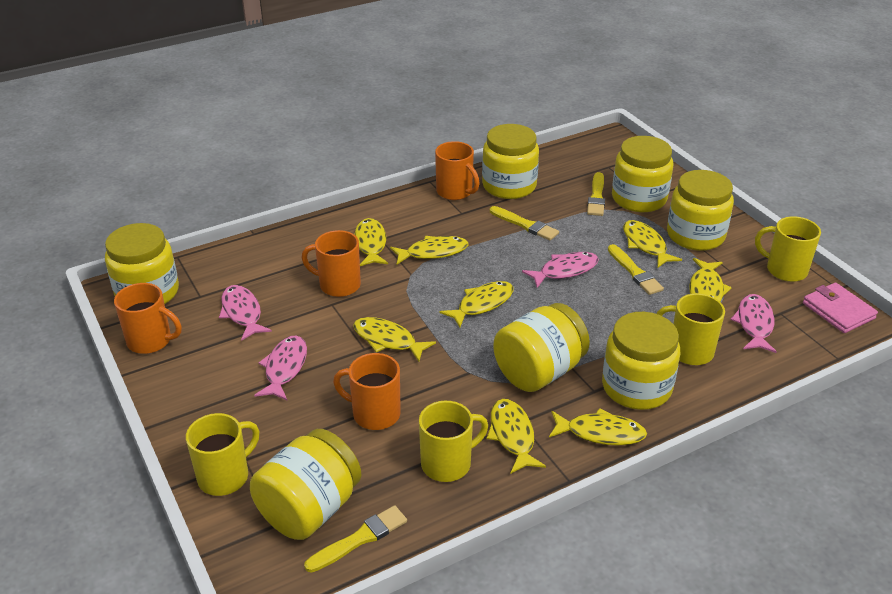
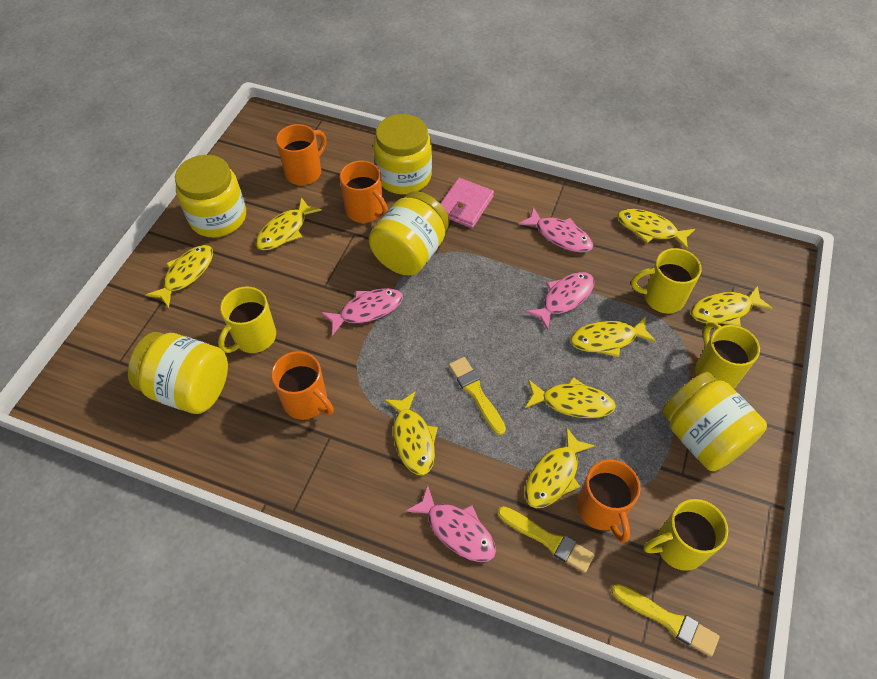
yellow brush: [304,505,407,573] [490,206,559,240] [587,172,605,216] [608,244,664,295] = 4 -> [449,357,506,435] [497,506,595,573] [611,584,720,657] = 3
yellow jar: [105,223,179,304] [250,429,361,540] [482,124,539,199] [493,303,590,392] [602,312,680,410] [612,136,673,212] [667,170,734,251] = 7 -> [128,332,228,414] [175,155,246,237] [369,191,449,275] [373,114,432,194] [662,372,767,471] = 5

